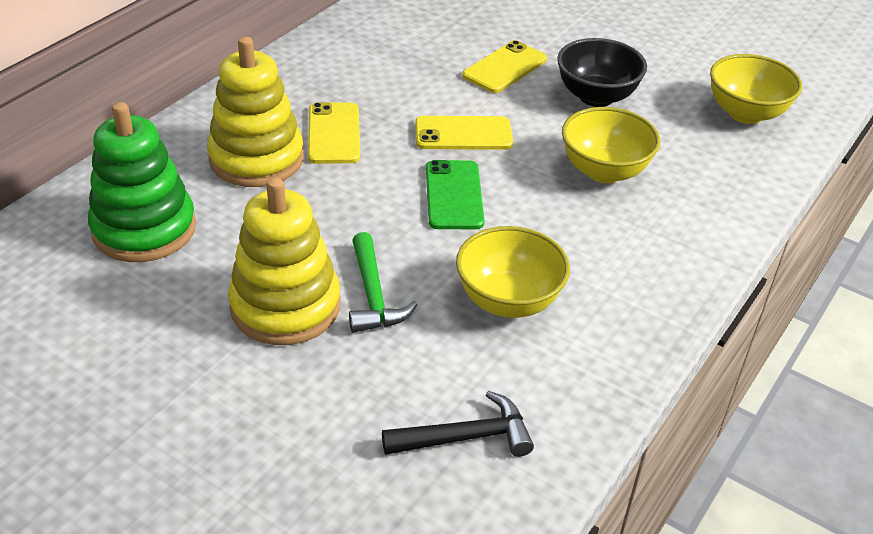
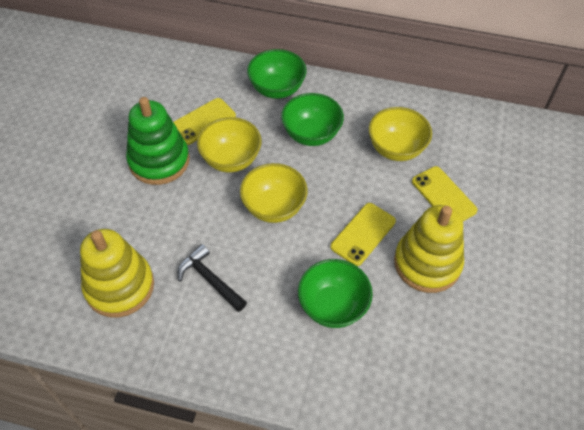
black bowl: [557,38,647,107] = 1 -> none = 0
green bowl: none = 0 -> [247,49,307,99] [281,93,344,146] [298,259,373,328] = 3
green hammer: [349,232,418,333] = 1 -> none = 0
green phone: [426,160,484,229] = 1 -> none = 0

